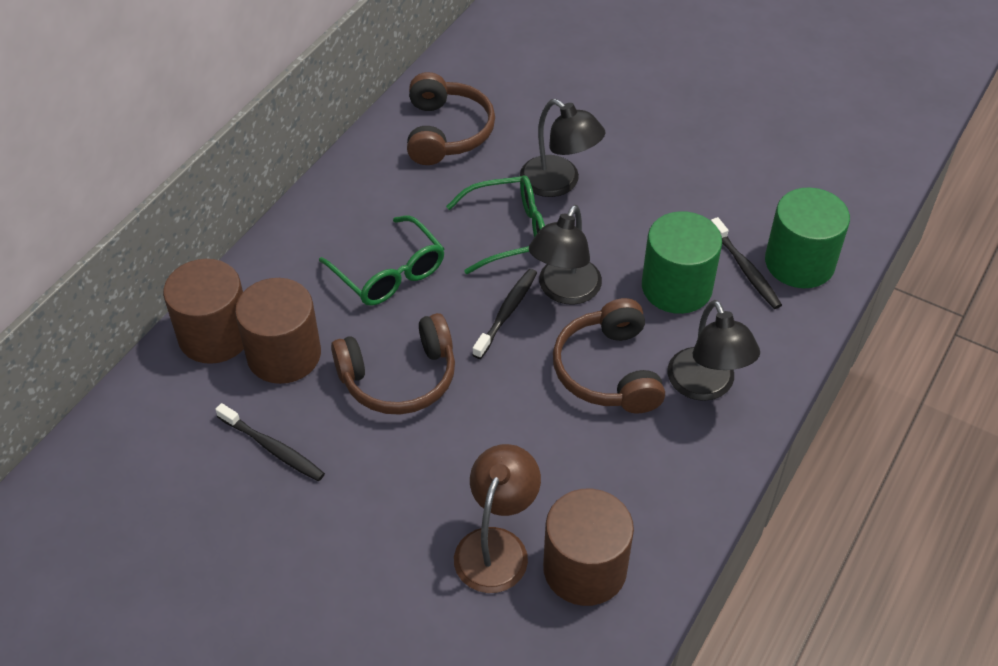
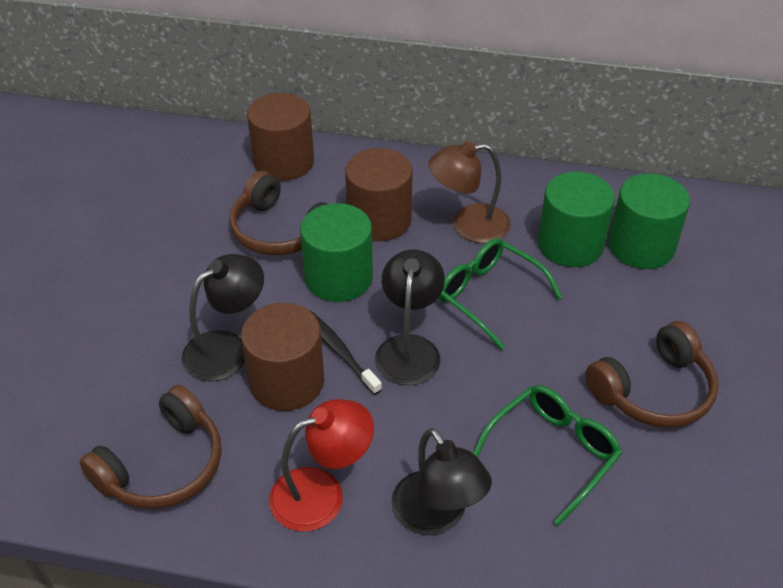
black toothbrush: [215,403,325,481] [472,269,537,359] [711,217,782,309] = 3 -> [310,311,382,395] = 1
green cylinder: [642,211,722,314] [765,187,850,288] = 2 -> [300,203,373,302] [538,172,615,267] [608,173,690,269] = 3
red lamp: none = 0 -> [269,399,374,532] = 1

